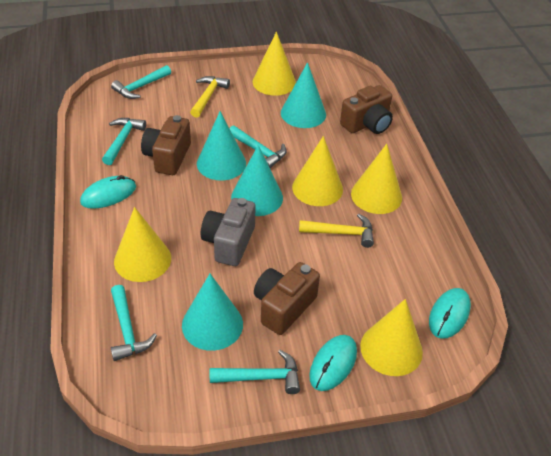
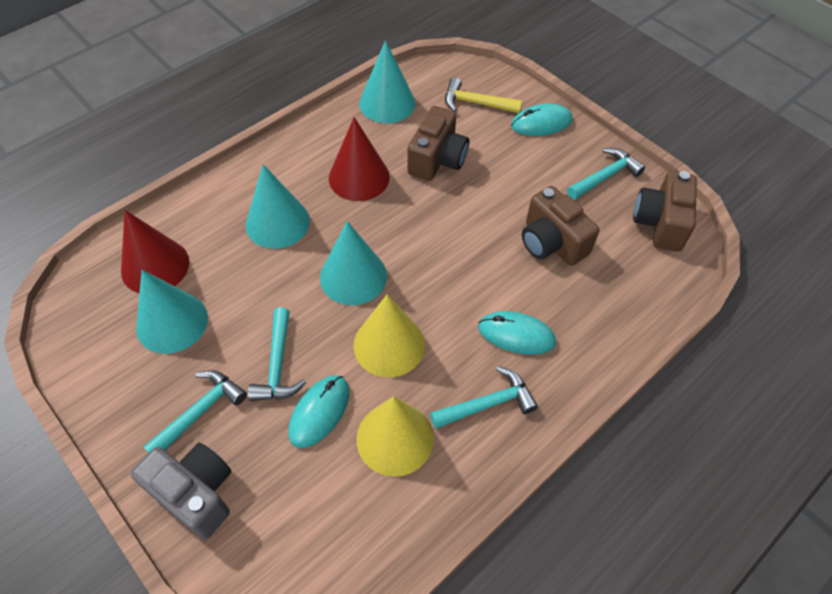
red cone: none = 0 -> [121,210,189,293] [329,117,390,201] = 2
turquoise hammer: [102,118,146,165] [111,65,171,99] [111,285,157,361] [210,350,300,394] [229,126,287,168] = 5 -> [143,370,247,453] [248,308,306,401] [430,366,538,429] [567,148,645,200] = 4
yellow cone: [114,207,171,282] [253,32,296,96] [292,136,343,206] [351,144,402,214] [360,299,423,376] = 5 -> [354,294,425,377] [356,396,434,477] = 2
yellow hammer: [190,76,230,118] [299,214,374,248] = 2 -> [445,77,522,113] = 1

